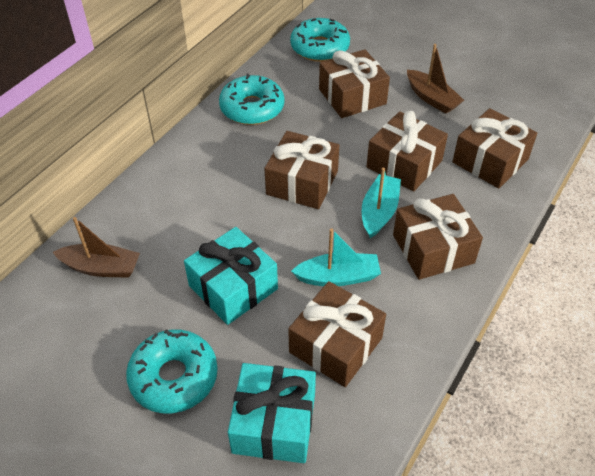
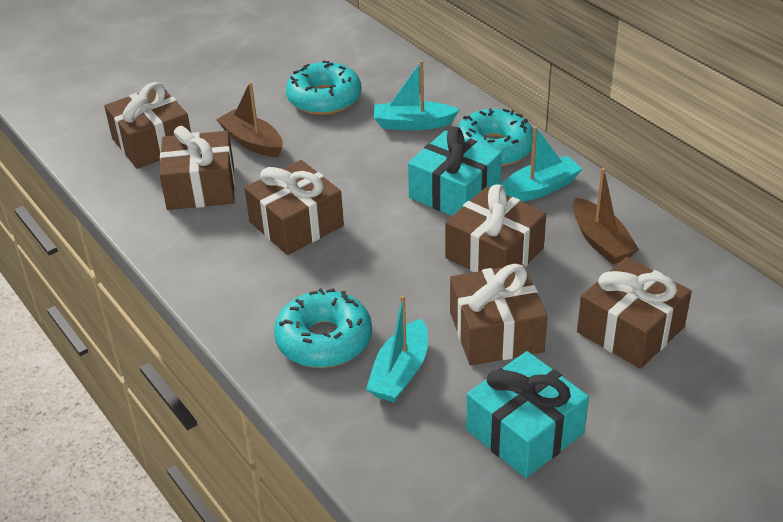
turquoise boat: [291,228,381,286] [362,168,401,238] = 2 -> [366,295,428,403] [374,60,459,130] [501,126,582,202] = 3

